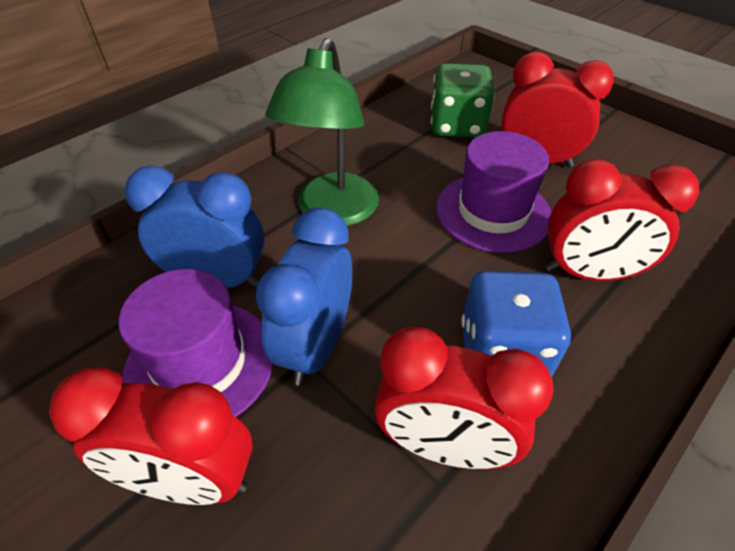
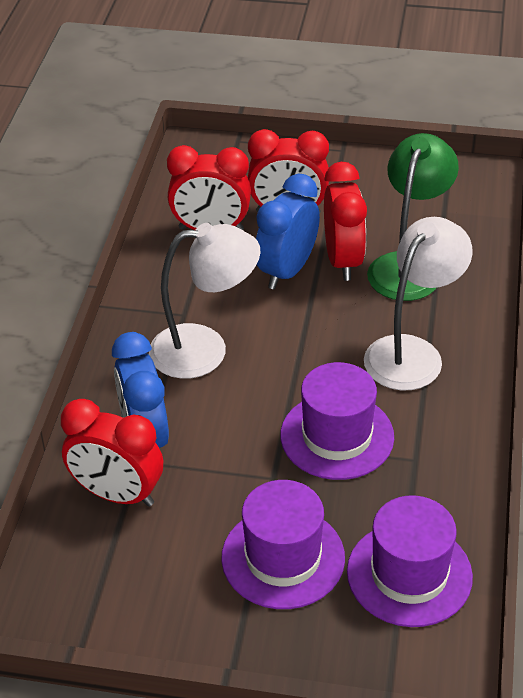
blue dice: [461,271,571,378] = 1 -> none = 0
green dice: [431,63,495,138] = 1 -> none = 0
purple hat: [119,269,274,417] [436,131,551,253] = 2 -> [221,480,345,609] [281,362,394,480] [347,495,473,627] = 3
white lamp: none = 0 -> [149,223,260,379] [364,217,473,390] = 2

